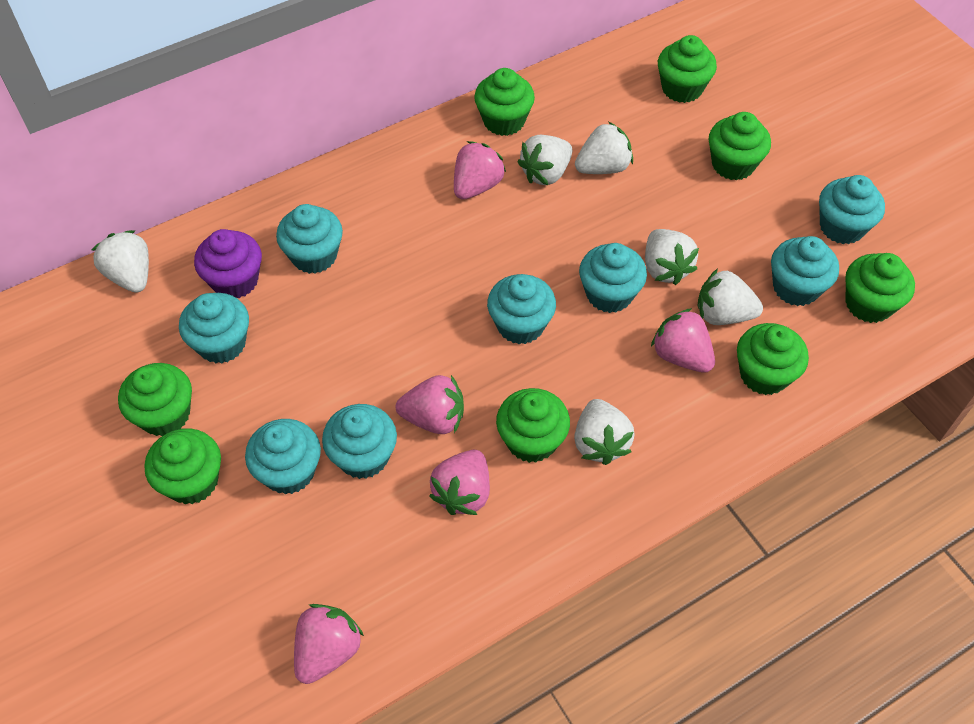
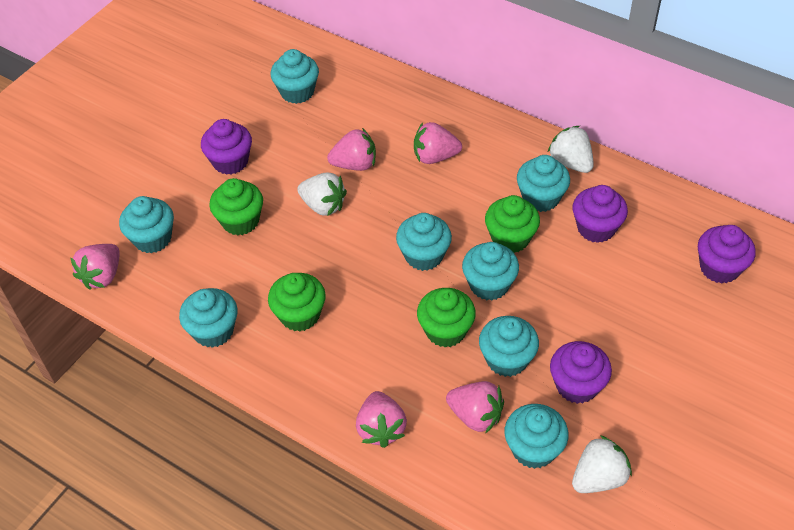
green cupcake: [118,363,192,436] [145,428,221,504] [474,68,535,136] [496,388,570,463] [658,35,717,103] [709,112,771,181] [737,323,809,395] [845,253,915,323] = 8 -> [209,178,263,236] [268,273,326,332] [417,288,476,348] [485,195,540,253] = 4
purple cupcake: [194,229,262,298] = 1 -> [201,119,252,175] [550,341,612,404] [573,185,628,243] [698,225,756,284] = 4
white strawberry: [92,230,149,293] [518,135,572,185] [574,399,635,465] [575,122,633,174] [645,229,699,285] [698,269,763,325] = 6 -> [297,173,347,216] [548,126,594,173] [572,435,632,493] = 3

